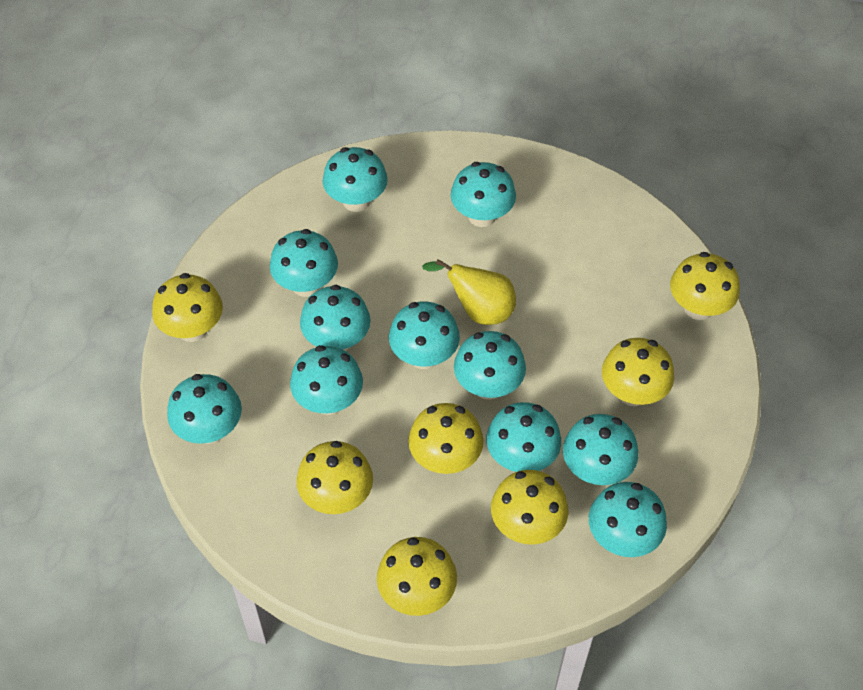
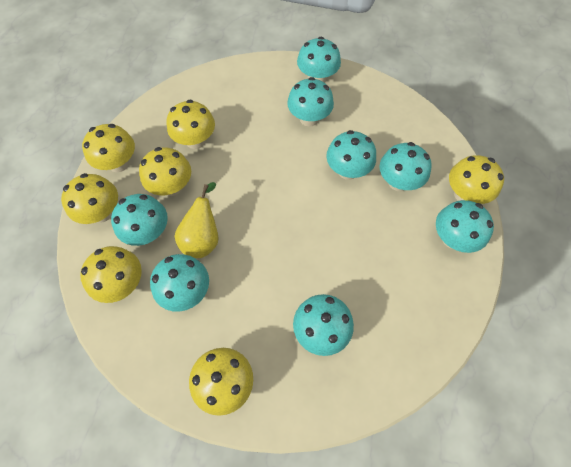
turquoise mushroom: [167,374,242,444] [270,229,338,297] [290,345,363,415] [300,285,370,351] [323,147,388,212] [389,301,460,369] [451,162,516,227] [454,331,526,400] [486,402,561,472] [563,414,638,485] [589,482,667,557] = 11 -> [111,194,168,246] [150,254,209,312] [287,77,334,127] [293,294,354,356] [297,37,341,83] [326,130,376,180] [379,142,432,191] [436,200,494,253] = 8

